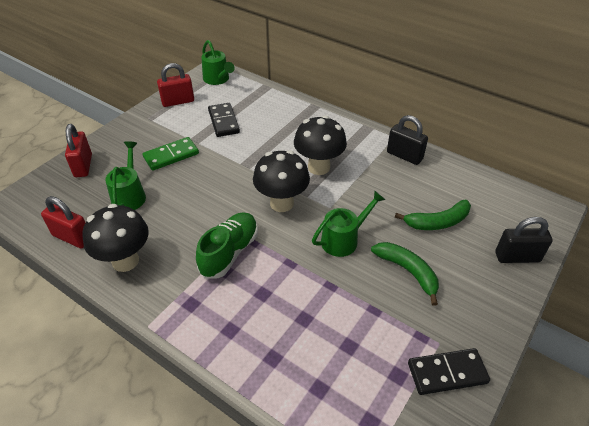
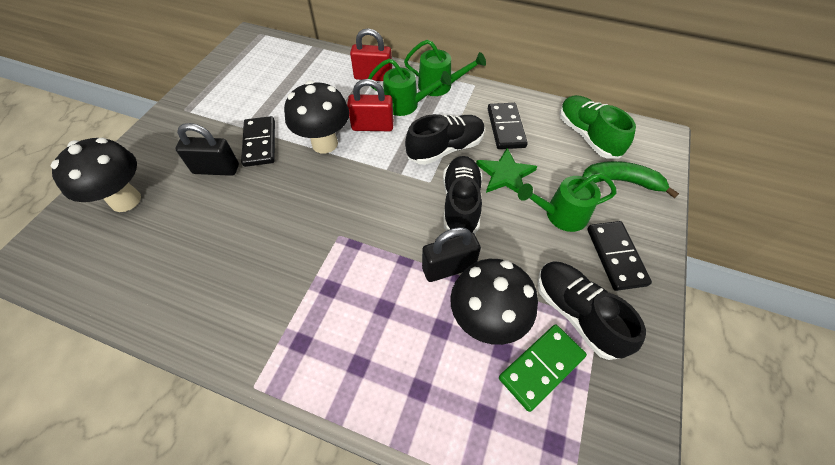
black domino: [208,103,240,137] [408,348,490,395] = 2 -> [241,116,275,167] [488,103,528,149] [587,221,652,291] = 3
black shoe: none = 0 -> [405,114,485,165] [443,156,482,234] [537,261,646,360] = 3
green banana: [371,242,439,306] [395,200,471,230] = 2 -> [582,161,679,198] = 1
green star: none = 0 -> [476,148,537,193] = 1
red padlock: [41,196,86,249] [65,124,92,177] [157,63,194,107] = 3 -> [347,79,394,131] [350,28,392,81] = 2

